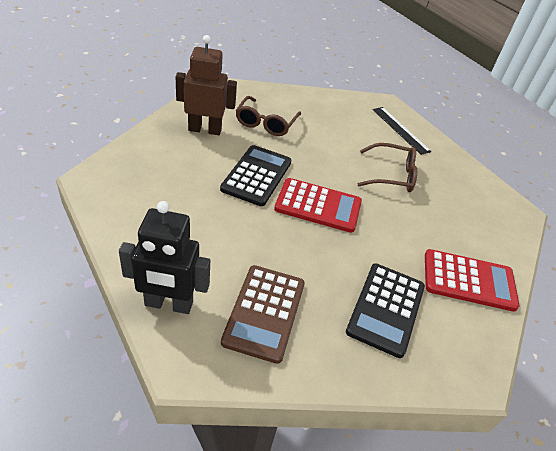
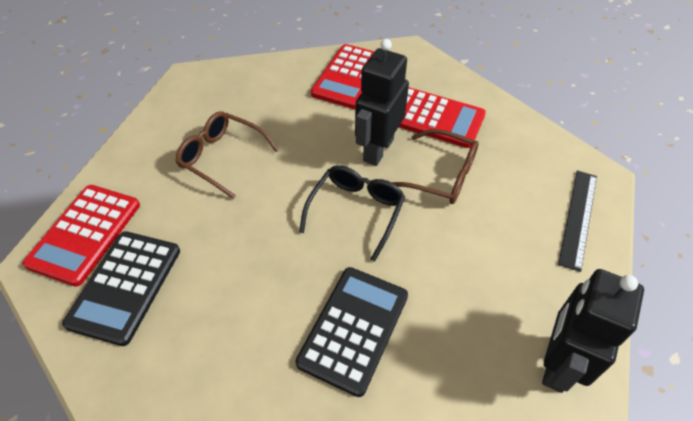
black glasses: none = 0 -> [299,165,405,262] = 1
black robot: [119,201,210,314] = 1 -> [355,39,409,166] [542,269,644,393] = 2
brown calculator: [221,265,305,364] = 1 -> none = 0
brown robot: [176,35,237,135] = 1 -> none = 0
red calculator: [274,178,362,233] [425,249,519,312] = 2 -> [23,185,140,287] [311,44,375,109] [399,87,486,148] = 3

